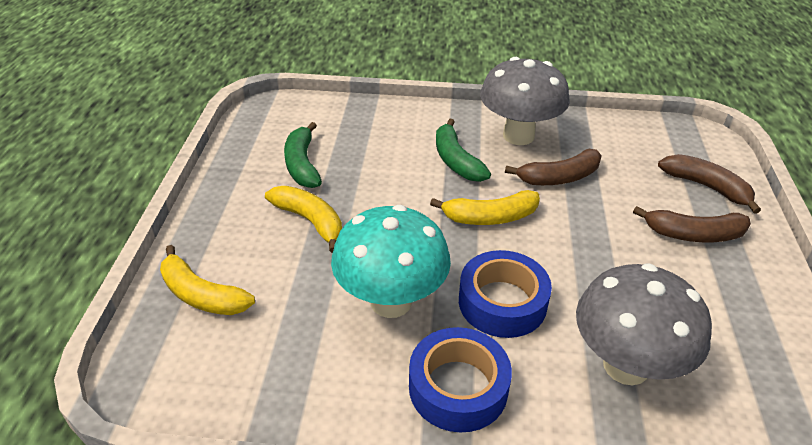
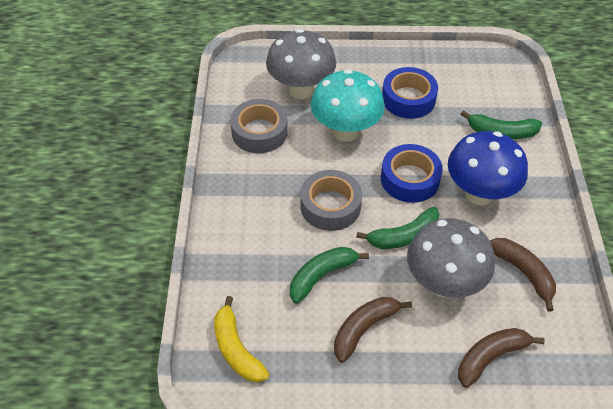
blue mushroom: none = 0 -> [448,131,528,205] = 1
green banana: [284,122,322,188] [436,119,491,182] = 2 -> [290,247,369,304] [356,207,440,249] [461,110,542,139] = 3
grey tape: none = 0 -> [230,99,288,153] [300,170,362,231] = 2
yellow banana: [160,245,255,315] [265,186,342,253] [430,190,540,225] = 3 -> [214,296,269,382] = 1

